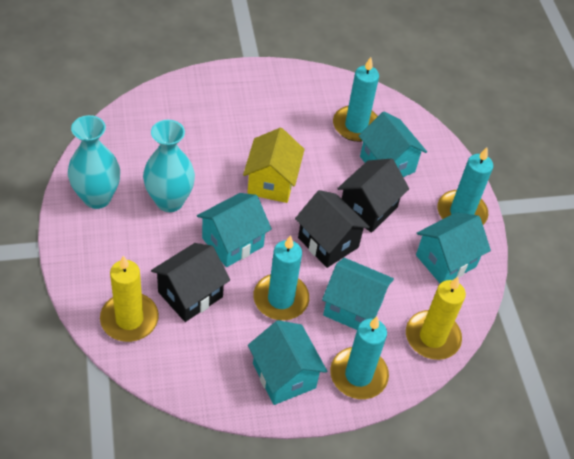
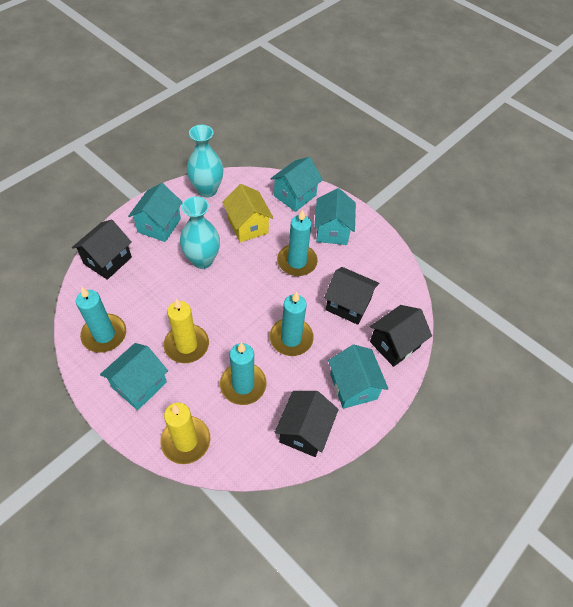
black house: [151,243,230,322] [295,190,370,268] [337,158,409,233] = 3 -> [72,219,132,280] [274,391,339,457] [324,267,379,325] [370,305,432,367] = 4

